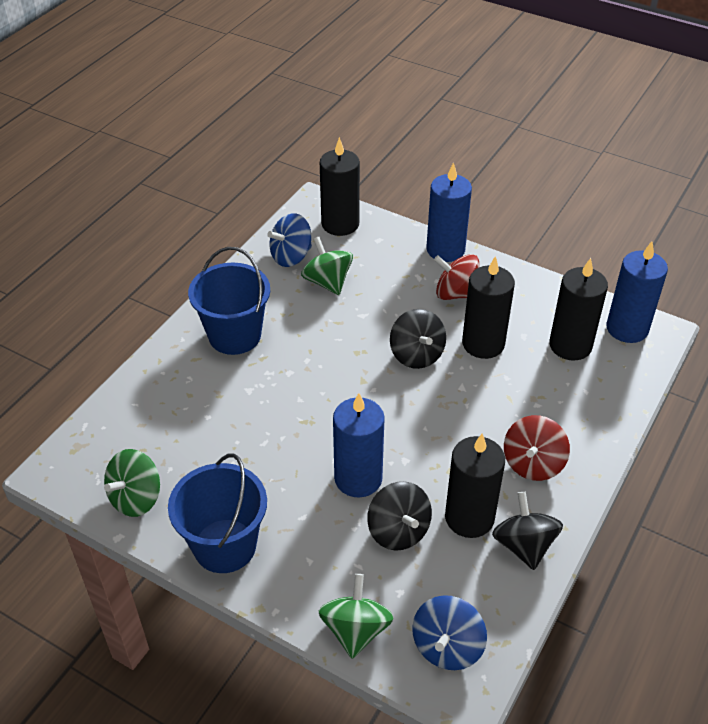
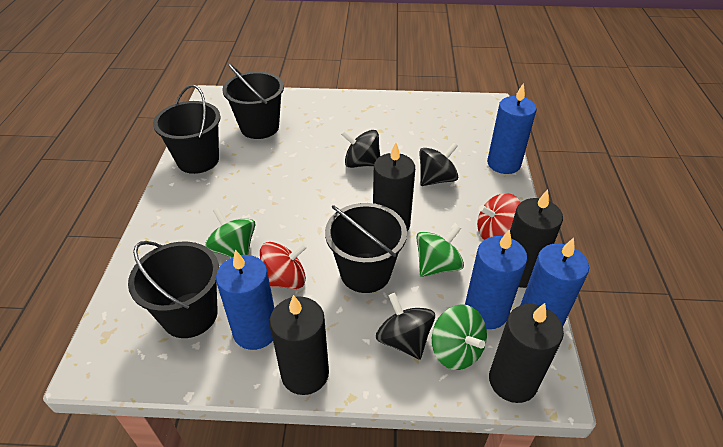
black bucket: none = 0 -> [128,241,219,338] [153,85,221,174] [222,63,284,139] [325,203,407,293] = 4
blue bucket: [168,454,267,573] [188,247,270,355] = 2 -> none = 0
blue candle: [333,393,385,497] [426,162,472,262] [606,241,668,343] = 3 -> [216,250,274,350] [465,230,527,329] [487,83,537,174] [521,238,589,326] = 4
blue spinning top: [267,213,312,267] [412,595,487,670] = 2 -> none = 0

